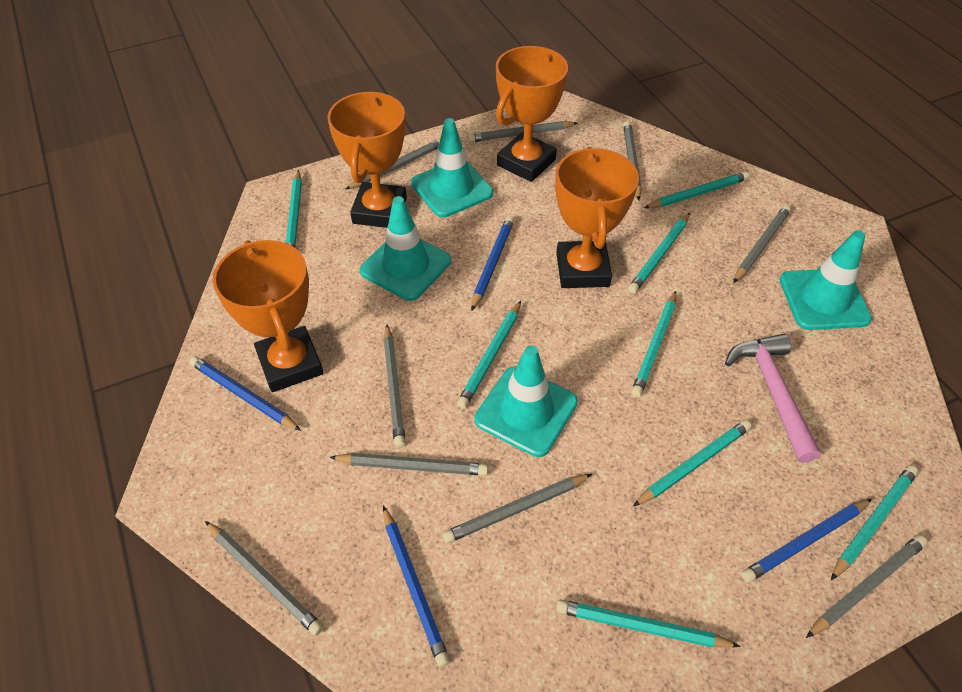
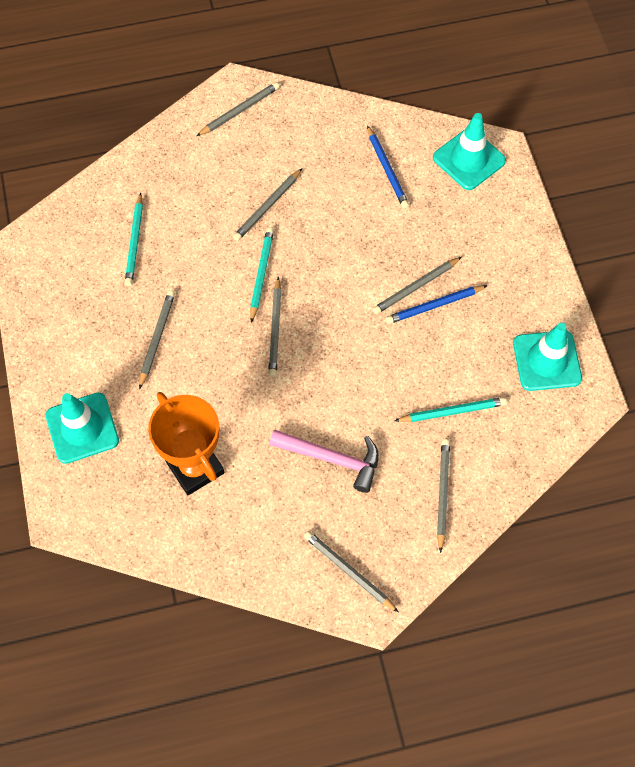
blue pencil: [189,356,301,431] [383,506,450,667] [471,216,514,311] [741,499,872,583] = 4 -> [367,125,409,209] [386,285,488,324] = 2
grey pencil: [205,521,324,636] [329,453,488,476] [346,138,440,189] [384,325,406,447] [443,474,592,543] [468,121,577,143] [623,121,642,200] [733,205,791,283] [806,535,928,638] = 9 -> [139,290,175,389] [197,82,279,136] [233,168,302,241] [268,277,281,377] [304,531,399,613] [373,257,462,314] [437,439,450,553] = 7
orange trophy: [212,240,323,392] [327,92,407,228] [496,46,568,182] [555,147,639,288] = 4 -> [148,392,224,495] = 1
turquoise pencil: [286,170,302,247] [457,301,521,409] [556,599,741,648] [628,213,690,294] [631,291,677,397] [633,420,752,506] [644,171,749,208] [831,465,918,580] = 8 -> [125,193,143,286] [250,227,274,323] [394,397,507,422] = 3
turquoise traffic cone: [359,196,451,301] [411,118,493,218] [474,345,578,457] [779,230,872,330] = 4 -> [45,393,119,464] [433,113,506,190] [513,323,582,391] = 3

